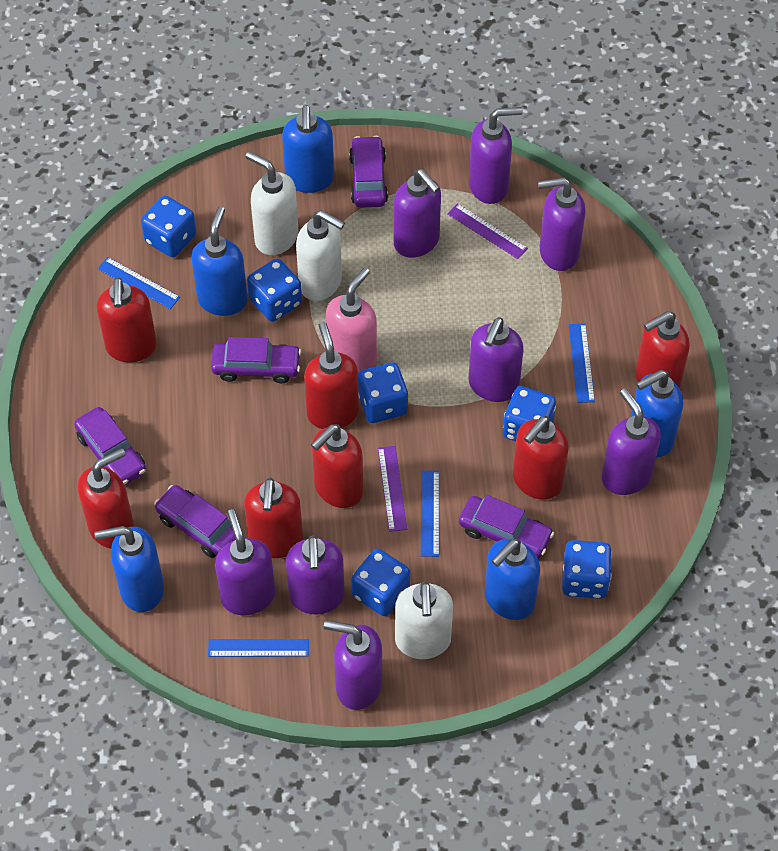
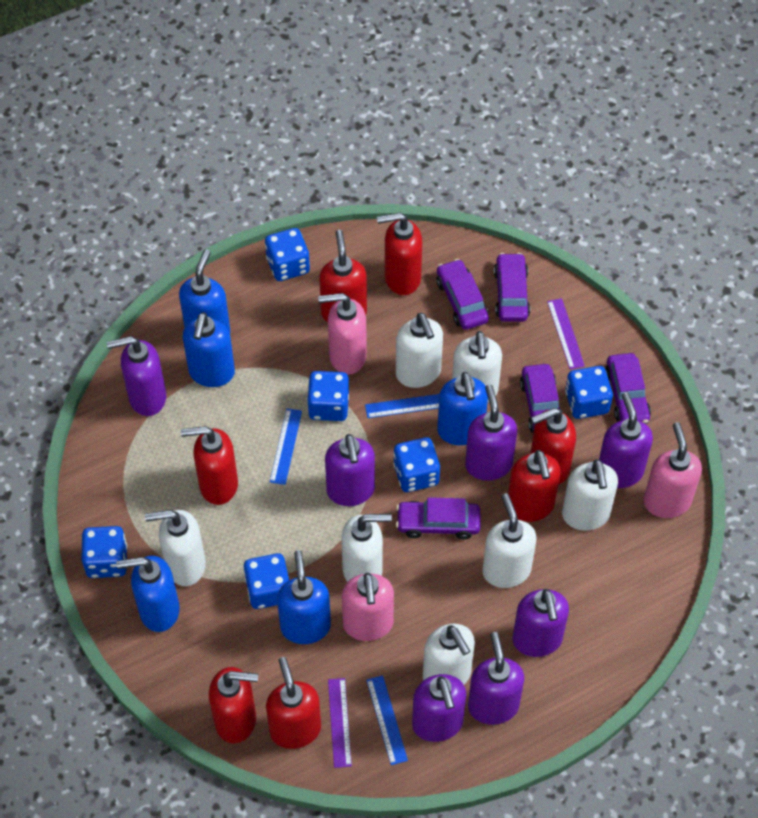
blue ruler: [97,257,180,309] [208,639,309,657] [421,471,439,557] [569,324,595,403] = 4 -> [270,408,302,485] [365,394,440,418] [366,675,408,765] = 3
pink soap dispenser: [326,267,377,373] = 1 -> [318,293,367,375] [342,573,394,641] [643,422,702,518] = 3
purple soap dispenser: [215,509,275,616] [286,535,345,614] [324,620,382,710] [394,169,441,258] [469,107,523,204] [469,317,524,402] [538,178,585,271] [601,388,661,495] = 8 -> [107,336,166,416] [325,434,375,506] [412,674,466,742] [465,384,517,481] [468,632,524,725] [512,589,569,657] [599,392,653,488] = 7
white soap dispenser: [246,152,298,255] [296,210,345,301] [395,581,453,659] = 3 -> [145,510,206,586] [341,514,392,582] [396,313,443,388] [423,624,475,685] [452,331,502,403] [482,493,537,588] [562,459,618,531] = 7

